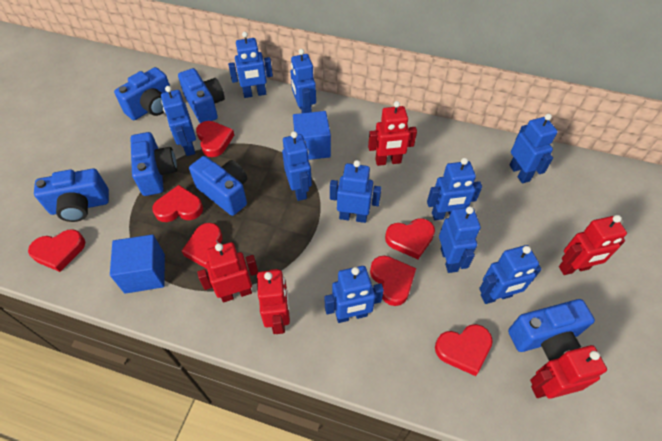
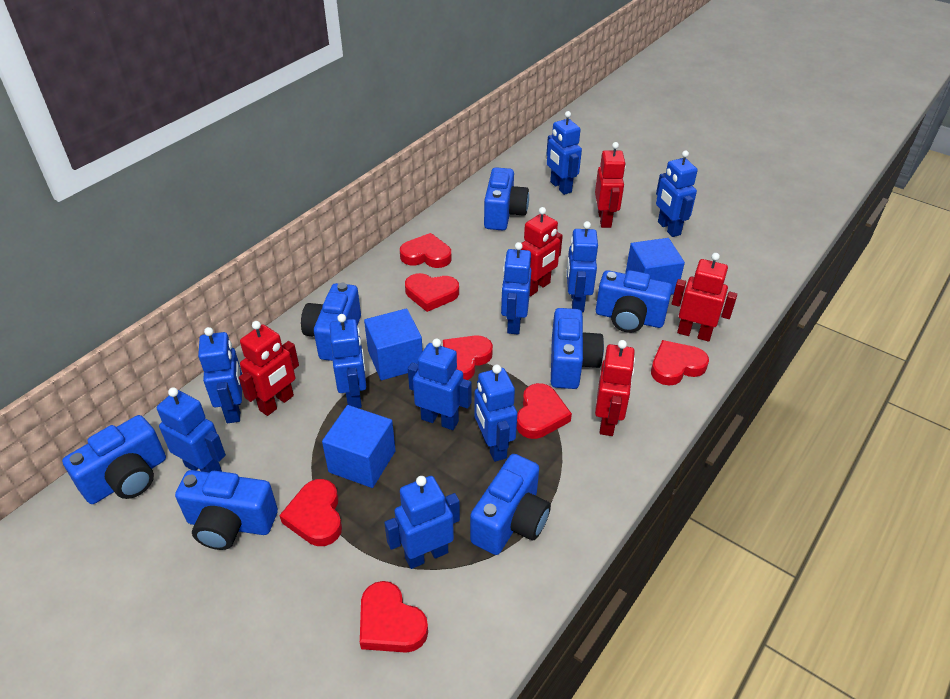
blue camera: [34,169,109,222] [114,67,172,120] [130,132,177,196] [178,68,225,123] [189,156,247,216] [508,299,595,361] = 6 -> [62,415,166,504] [175,470,278,550] [301,283,361,361] [470,454,551,555] [484,167,529,231] [551,308,604,389] [596,270,672,333] = 7
blue cube: [110,234,165,294] [293,111,331,160] = 2 -> [322,405,396,488] [364,308,423,380] [625,238,685,295] = 3

